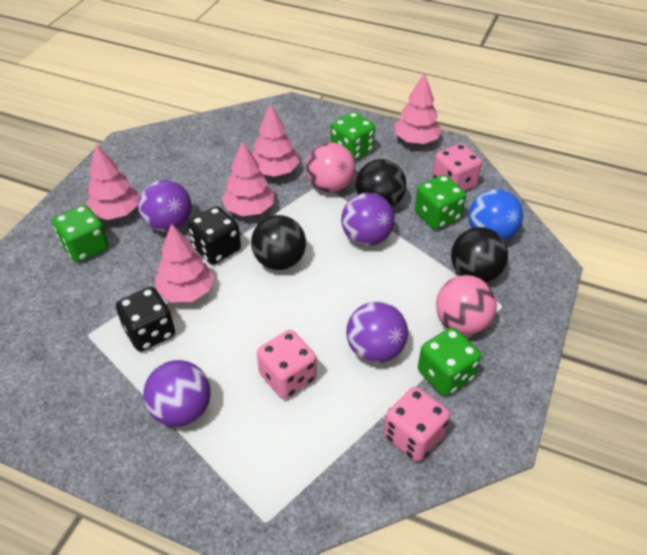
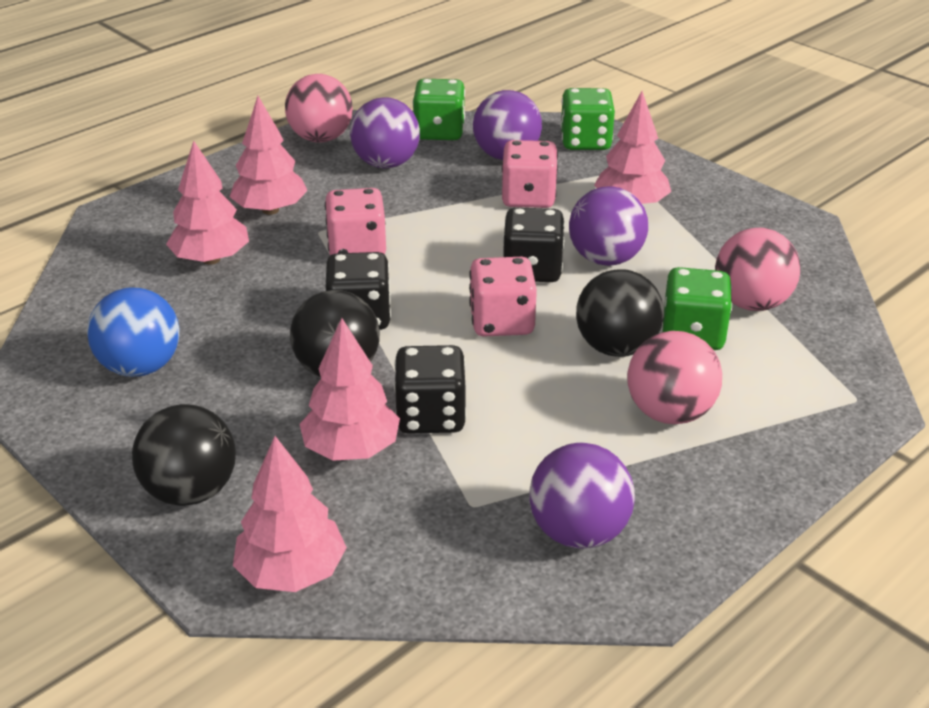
black dice: [116,287,175,352] [188,206,241,265] = 2 -> [326,252,391,330] [394,345,467,434] [503,207,565,282] = 3
green dice: [53,205,109,263] [331,112,375,161] [415,175,466,230] [418,327,481,396] = 4 -> [413,79,465,140] [560,88,615,150] [663,267,732,350] = 3
pink ball: [306,142,355,192] [436,275,497,335] = 2 -> [285,74,353,143] [628,331,722,424] [715,228,800,311] = 3

